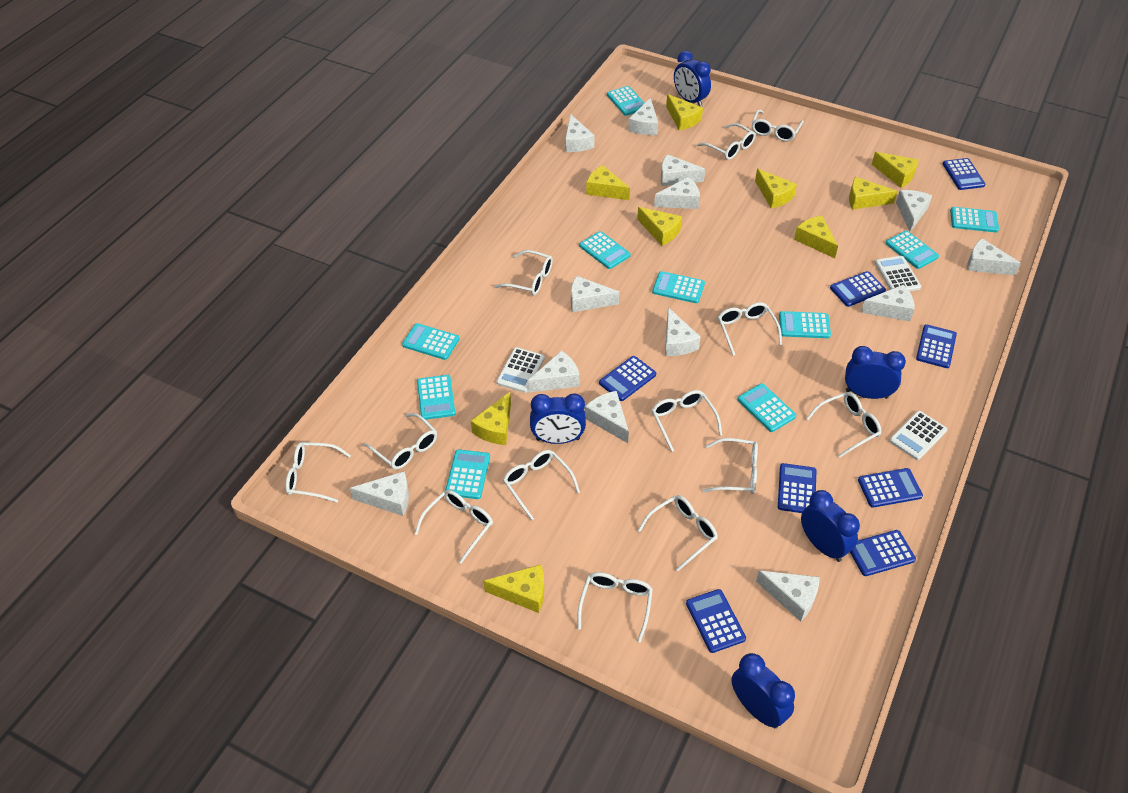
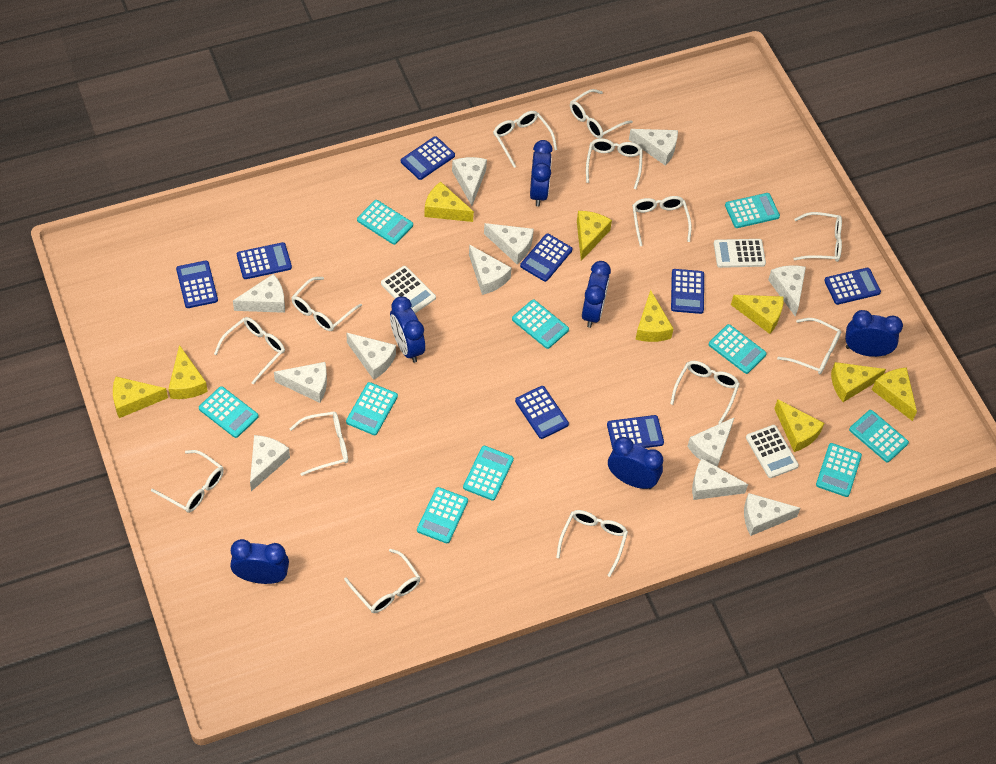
blue clock: [530,394,586,444] [674,51,711,107] [731,653,795,728] [801,490,860,562] [845,346,906,399] = 5 -> [230,539,289,584] [390,296,425,363] [530,140,553,206] [582,261,611,328] [608,437,663,489] [845,310,903,357] = 6
white cheese: [350,471,409,516] [528,350,580,392] [565,114,595,152] [571,276,620,312] [585,391,629,443] [628,98,658,135] [654,177,700,209] [661,154,705,186] [665,307,701,356] [756,570,819,621] [861,284,914,321] [896,190,932,232] [967,238,1021,275] = 13 -> [233,274,285,313] [250,435,290,491] [274,362,327,403] [346,333,396,380] [452,157,487,206] [469,245,512,295] [484,223,534,264] [629,129,678,166] [687,417,735,467] [692,458,748,500] [744,493,801,536] [768,265,806,316] = 12

